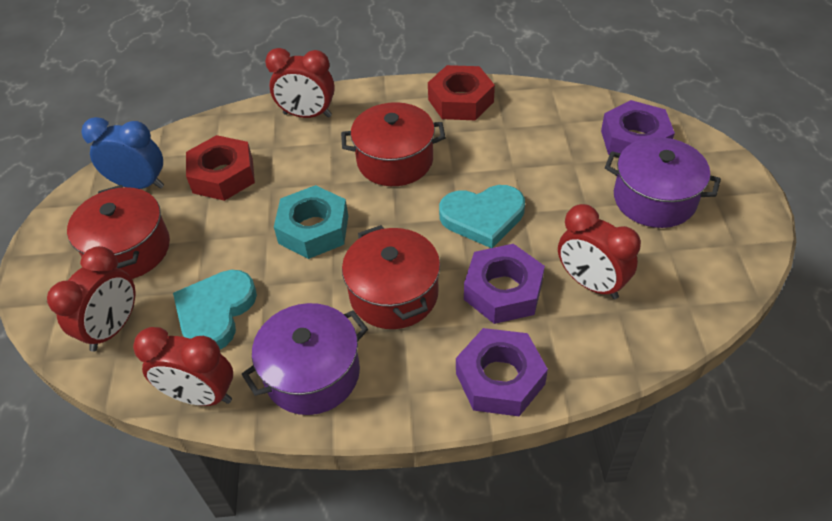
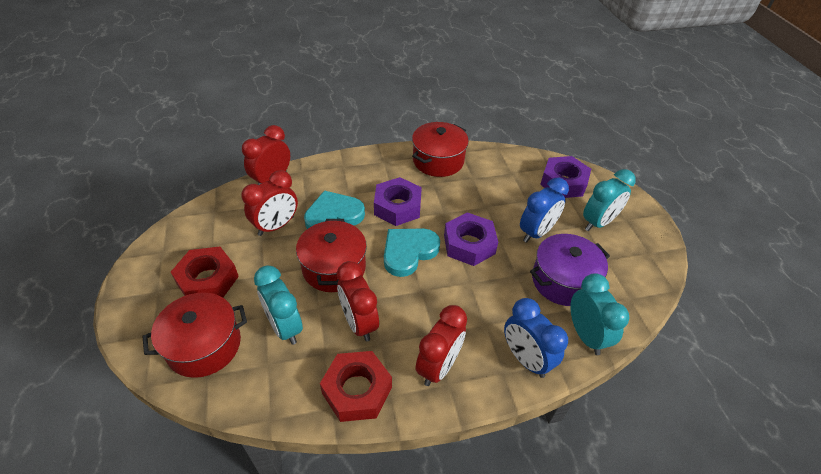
blue clock: [81,117,164,189] = 1 -> [504,298,568,378] [520,178,569,243] = 2
purple pot: [241,303,368,415] [605,137,721,228] = 2 -> [530,234,610,306] = 1
turquoise clock: none = 0 -> [254,265,303,345] [570,273,629,355] [583,169,636,231] = 3
turquoise nut: [274,185,348,259] = 1 -> none = 0

